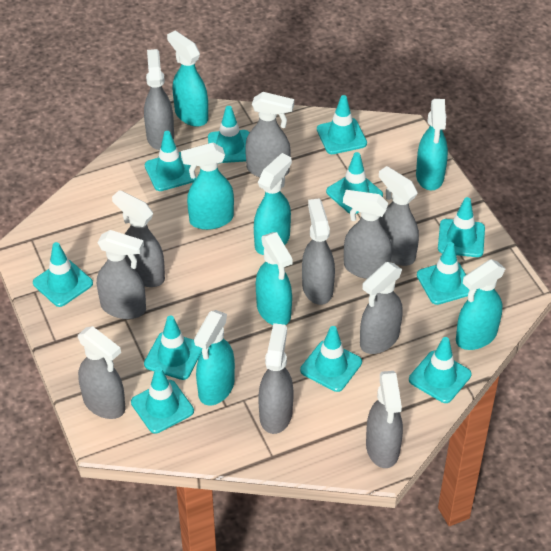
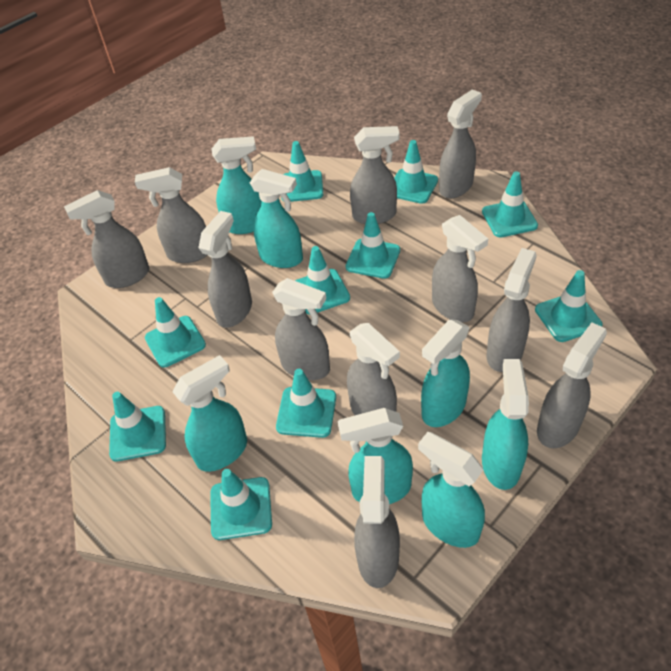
turquoise traffic cone: [33,242,93,307] [131,367,194,433] [144,316,202,380] [145,131,196,191] [208,106,250,163] [300,326,362,392] [317,95,367,154] [326,152,383,214] [409,337,472,403] [417,242,469,305] [438,197,485,257] = 11 -> [109,392,166,461] [145,297,206,367] [210,469,272,540] [276,369,336,438] [281,141,323,202] [295,246,350,314] [346,212,400,279] [394,140,438,204] [482,171,538,237] [535,270,603,342] = 10

